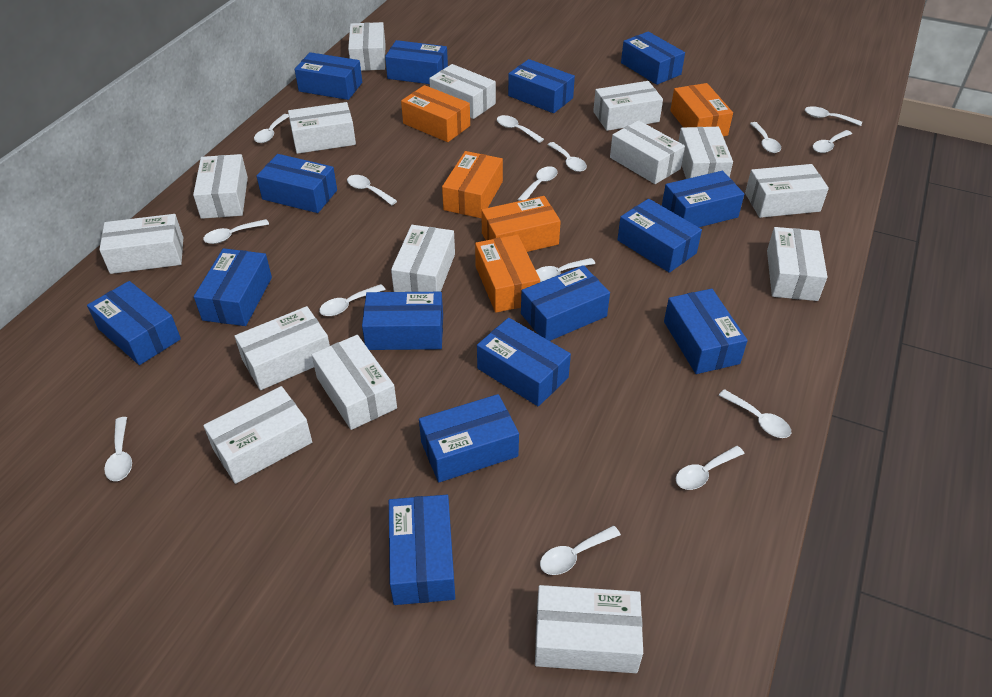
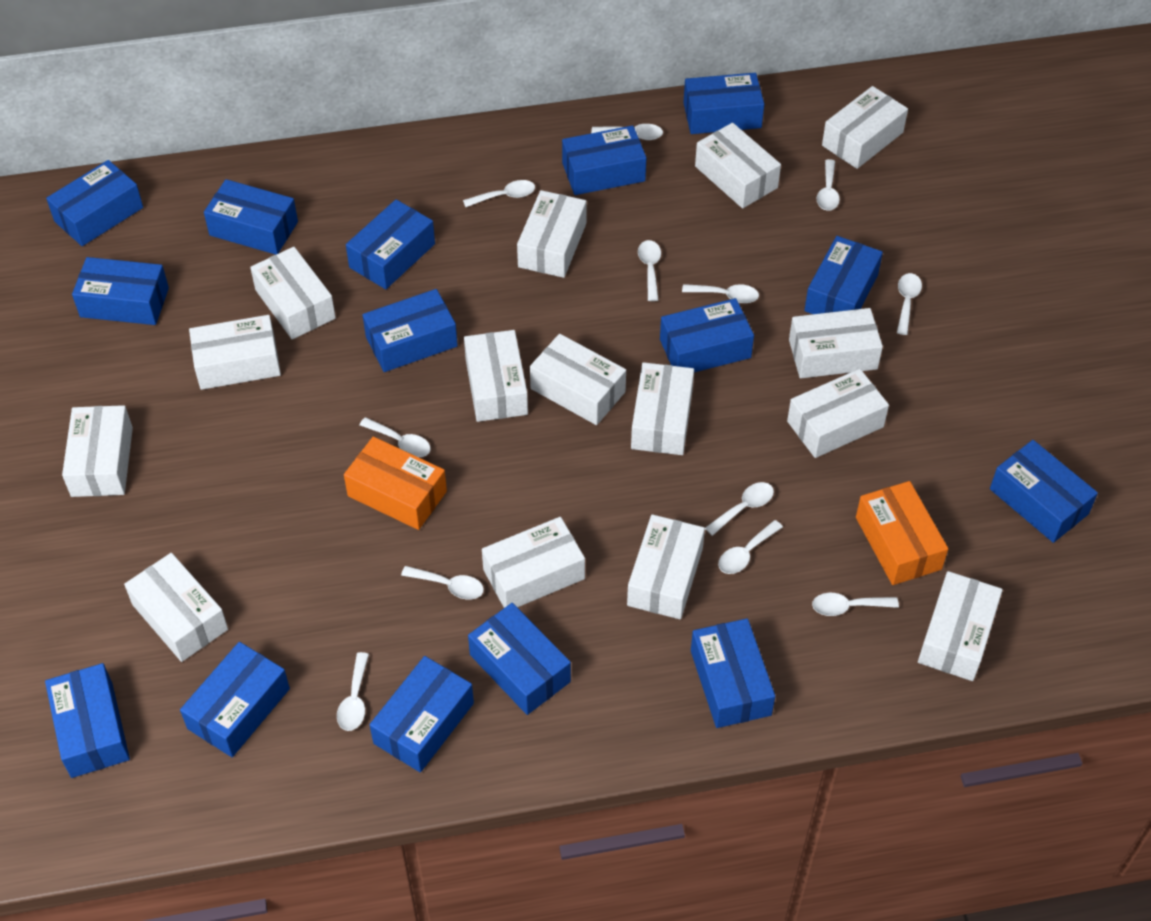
orange box: [401,85,470,142] [442,151,503,218] [475,235,540,313] [481,196,561,252] [670,83,733,136] = 5 -> [344,437,447,530] [856,481,948,585] = 2
white spoon: [104,417,132,481] [203,219,269,244] [254,114,289,143] [319,284,386,316] [347,175,397,205] [497,115,544,143] [517,166,558,201] [536,258,595,282] [540,526,621,575] [547,142,587,172] [676,446,745,490] [719,389,791,438] [750,122,781,153] [805,106,862,126] [813,130,852,153] = 15 -> [337,652,369,731] [359,417,431,457] [401,566,484,600] [463,180,535,207] [591,124,663,140] [638,240,661,301] [682,284,759,303] [705,482,774,536] [718,520,783,574] [812,593,899,616] [817,159,840,211] [897,273,922,335] = 12

